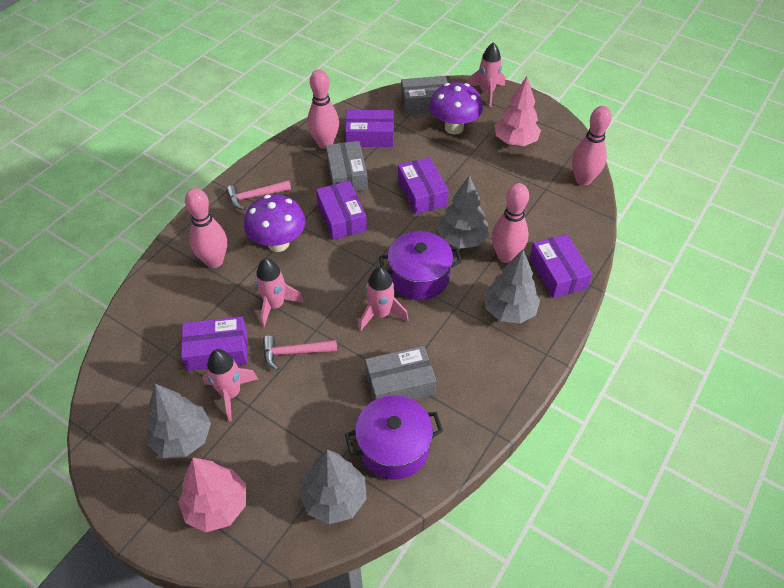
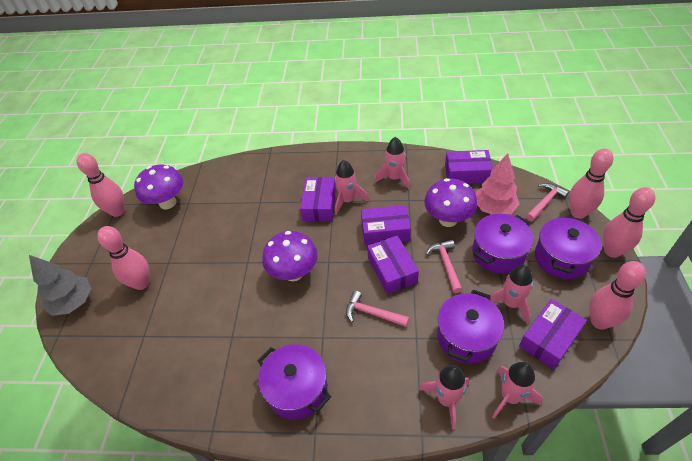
grey box: [326,141,368,191] [365,346,436,401] [401,76,448,114] = 3 -> none = 0
grey tree: [147,384,211,458] [299,450,367,524] [437,175,489,249] [484,249,540,324] = 4 -> [29,255,91,316] = 1
pink bowling pin: [185,188,227,268] [307,69,339,149] [492,183,529,263] [572,106,612,186] = 4 -> [77,153,125,217] [97,226,149,290] [569,149,613,219] [589,261,646,330] [603,187,655,258] = 5
pink hammer: [226,180,291,210] [263,335,337,370] = 2 -> [346,291,409,327] [426,240,463,293] [526,183,569,222] = 3
pink rocket: [203,349,258,422] [255,258,304,328] [359,267,409,331] [468,42,505,107] = 4 -> [335,160,369,215] [375,137,410,189] [419,365,469,430] [487,264,533,325] [492,362,543,419] = 5
pink tree: [178,458,246,532] [495,77,541,146] = 2 -> [476,153,519,214] = 1
purple mushroom: [244,194,306,252] [430,82,483,134] = 2 -> [134,165,184,209] [262,231,318,281] [424,178,477,227] = 3
purple pot: [345,395,443,480] [379,231,462,300] = 2 -> [258,344,331,420] [437,290,504,364] [472,214,534,274] [535,215,602,279] = 4

